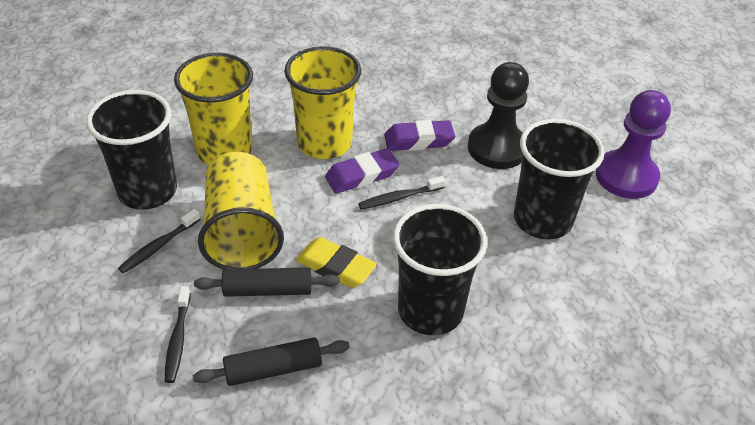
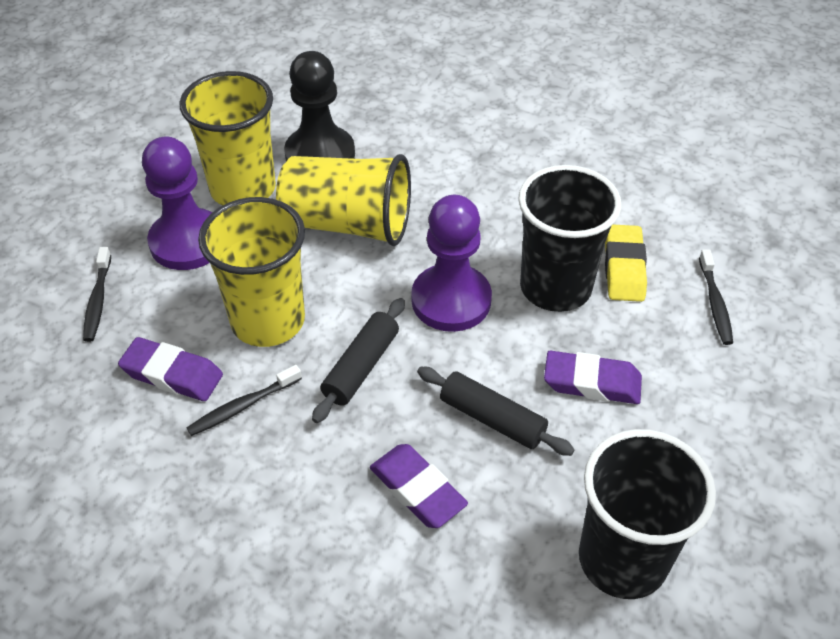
black cup: [86,90,177,210] [393,204,487,335] [514,119,605,239] = 3 -> [518,165,622,312] [579,429,716,599] = 2
purple eraser: [325,148,399,193] [384,120,455,151] = 2 -> [118,337,223,401] [370,444,468,528] [544,351,642,404] = 3
purple pawn: [596,90,671,199] = 1 -> [142,137,213,270] [411,195,492,332] = 2

